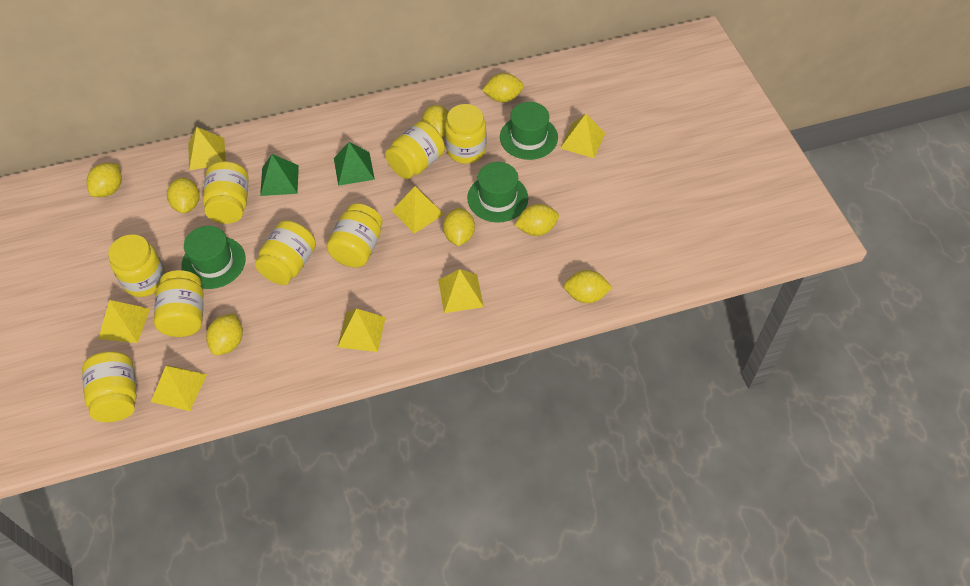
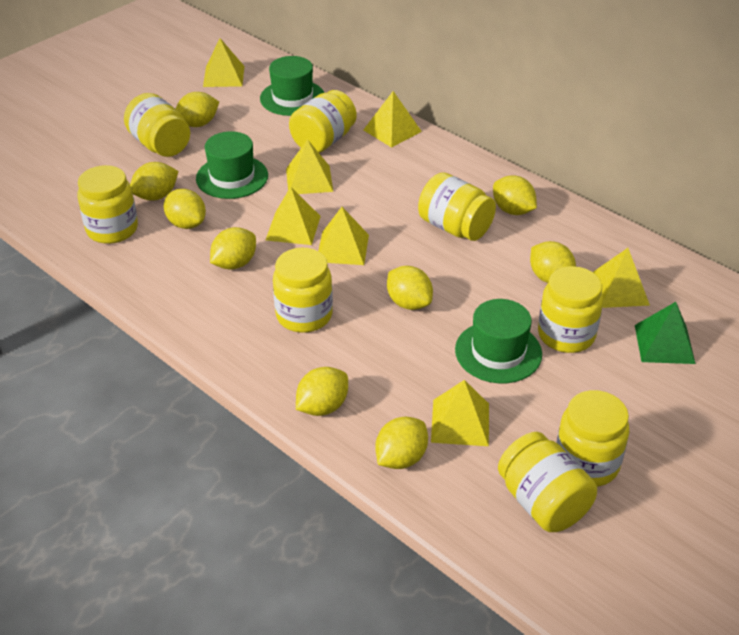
green pyramid: [260,154,299,196] [334,142,375,186] = 2 -> [635,302,696,364] = 1
yellow lemon: [86,163,122,197] [167,177,200,213] [206,313,243,355] [422,105,449,137] [443,208,475,246] [482,73,524,103] [515,204,559,236] [564,270,612,303] = 8 -> [130,162,178,201] [164,189,206,229] [176,92,219,127] [210,227,256,270] [296,367,348,416] [375,417,428,469] [387,266,433,310] [493,176,537,215] [530,241,576,283] = 9

